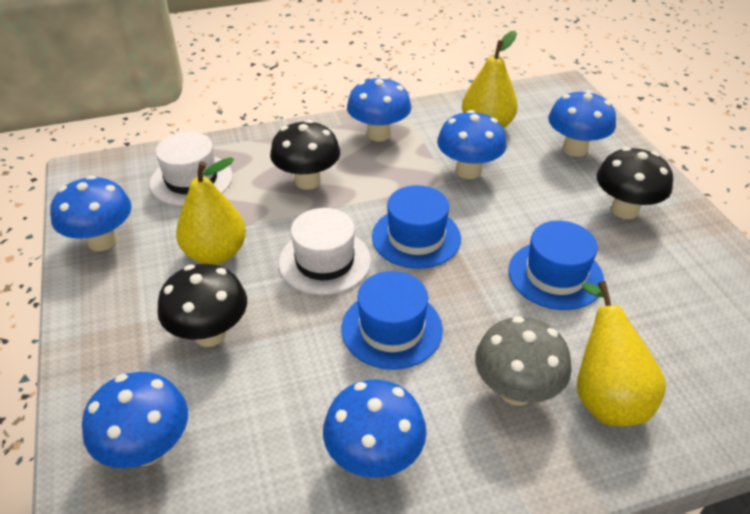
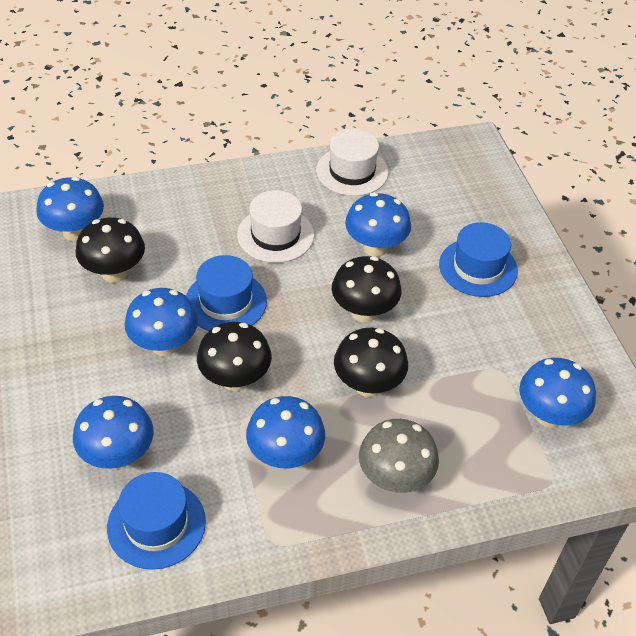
black mushroom: [157,264,247,347] [270,120,340,190] [597,147,673,219] = 3 -> [75,217,145,283] [197,322,272,391] [332,256,401,323] [334,328,408,397] = 4
yellow pear: [176,157,246,265] [462,31,518,128] [577,281,666,426] = 3 -> none = 0

